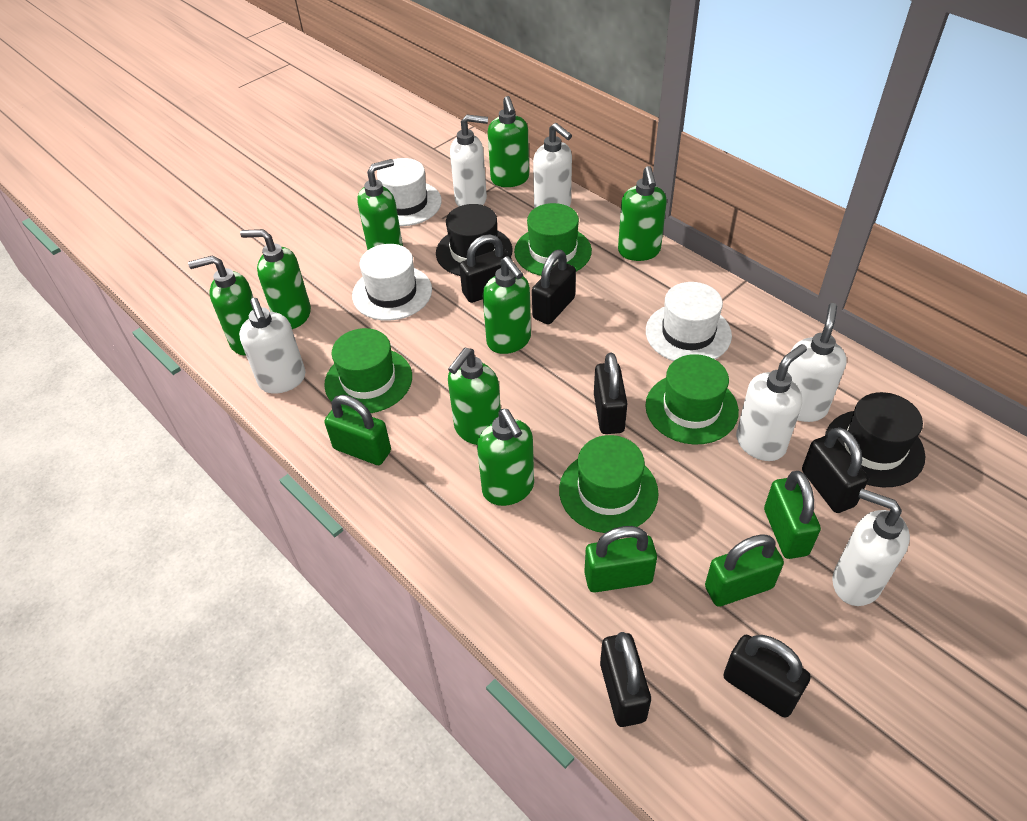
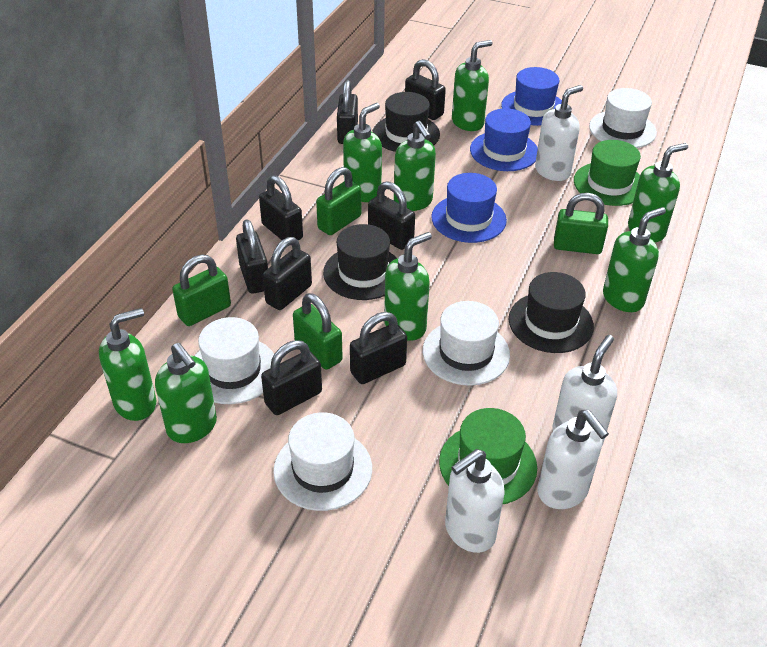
black hat: [436,204,513,276] [825,392,925,487] = 2 -> [323,224,397,300] [373,92,440,152] [509,272,594,353] = 3
black padlock: [459,234,512,303] [532,250,576,325] [594,352,627,434] [600,632,651,727] [723,635,811,718] [802,427,869,513] = 6 -> [236,219,268,294] [259,175,303,240] [261,340,322,415] [263,237,312,310] [337,80,358,144] [350,312,407,384] [368,181,415,250] [405,59,446,120] = 8
blue hat: none = 0 -> [431,173,507,243] [470,108,538,171] [501,67,562,126] = 3
green hat: [324,328,412,413] [514,203,592,276] [559,435,659,533] [645,354,739,445] = 4 -> [439,408,537,505] [574,140,641,206] = 2
white hat: [352,244,432,321] [377,158,442,226] [646,282,732,361] = 3 -> [195,317,274,404] [273,412,372,511] [423,301,510,386] [589,88,657,148] = 4
white soap dispenser: [239,298,306,394] [450,115,488,207] [533,123,572,208] [736,344,807,461] [787,303,847,422] [832,489,910,606] = 6 -> [445,449,505,553] [535,85,583,181] [537,410,609,509] [552,335,617,445] = 4

